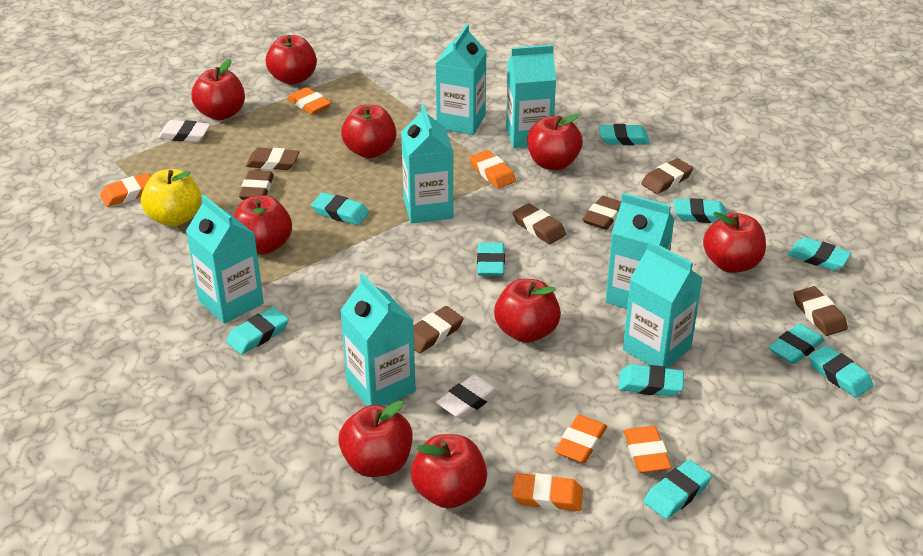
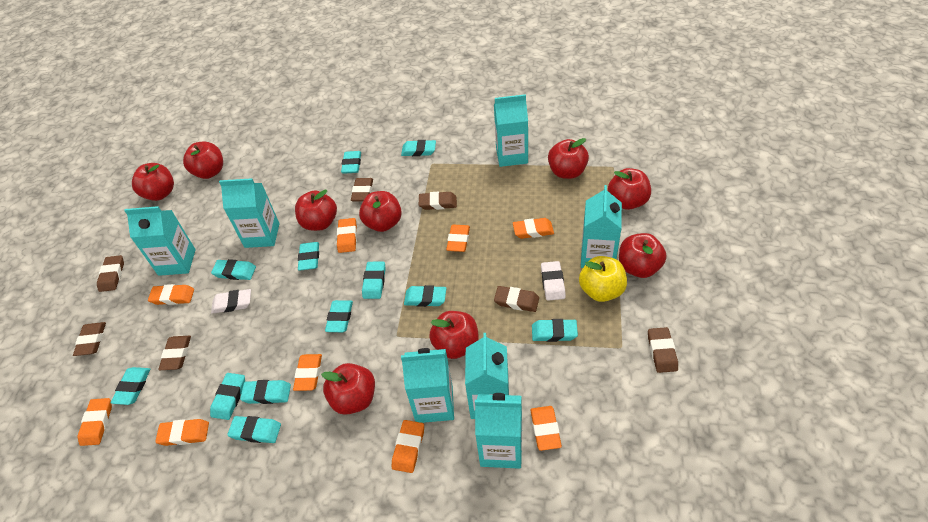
orange eraser: [100,173,151,207] [287,87,331,115] [470,150,516,188] [512,473,583,511] [555,415,607,463] [624,426,672,473] = 6 -> [78,398,112,446] [148,284,194,305] [155,419,209,446] [293,354,322,391] [337,218,357,253] [392,420,424,473] [446,225,470,252] [513,218,554,239] [530,406,562,451] = 9
turquoise eraser: [226,307,289,355] [311,192,369,225] [477,242,505,276] [599,124,650,145] [618,364,684,396] [644,460,712,519] [674,198,727,223] [769,324,824,364] [788,237,851,271] [809,345,873,398] = 10 -> [111,367,150,405] [210,373,245,420] [211,259,256,280] [227,416,281,443] [240,380,291,404] [298,242,319,270] [325,300,353,332] [341,151,361,174] [362,262,386,299] [401,140,436,156] [404,285,446,307] [532,319,578,342] = 12

